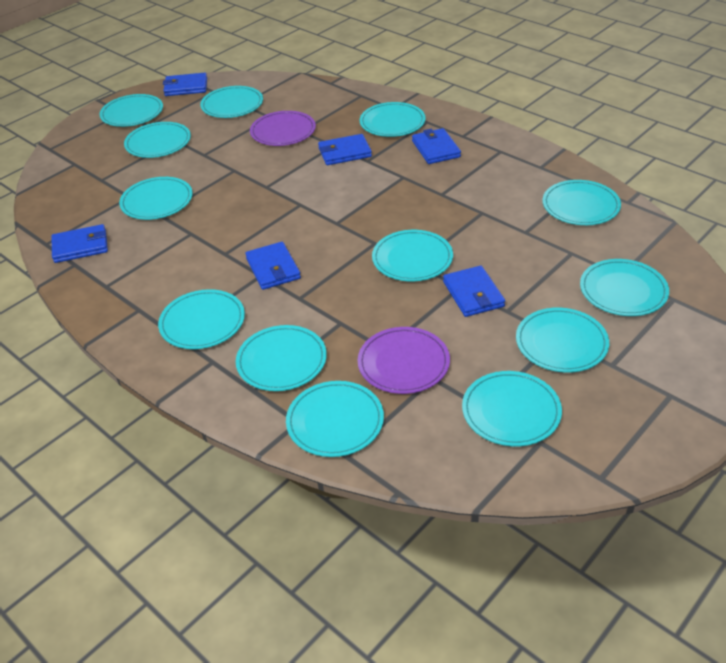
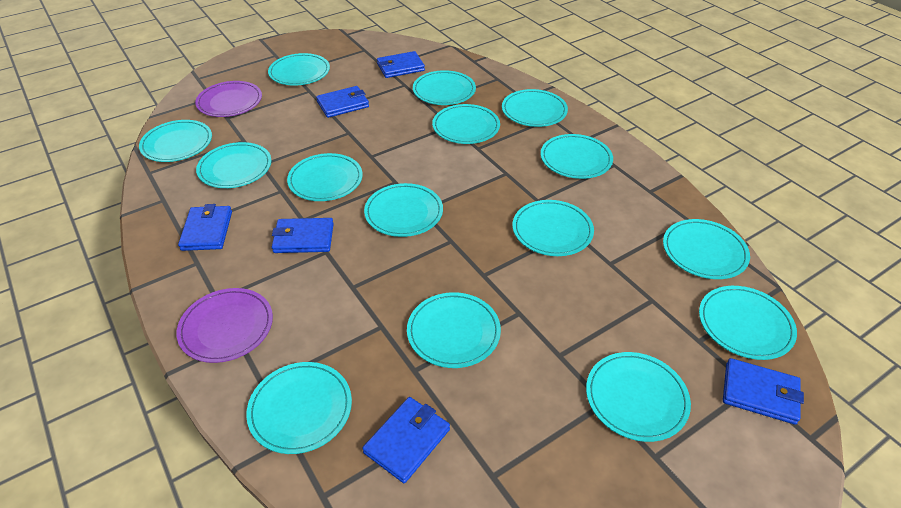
turquoise plate: [100,94,163,127] [119,177,193,220] [124,122,191,158] [158,289,245,349] [200,86,263,118] [236,325,327,391] [286,381,384,457] [360,102,426,137] [372,230,453,281] [462,371,562,446] [516,308,609,373] [542,180,621,225] [580,259,669,316] = 13 -> [139,120,212,162] [196,142,271,188] [246,362,352,454] [268,53,330,86] [287,153,363,201] [364,183,443,237] [407,292,501,368] [413,70,476,105] [432,104,500,144] [502,89,568,127] [513,200,594,256] [541,134,613,179] [586,352,691,442] [663,219,750,279] [699,286,797,360] = 15

